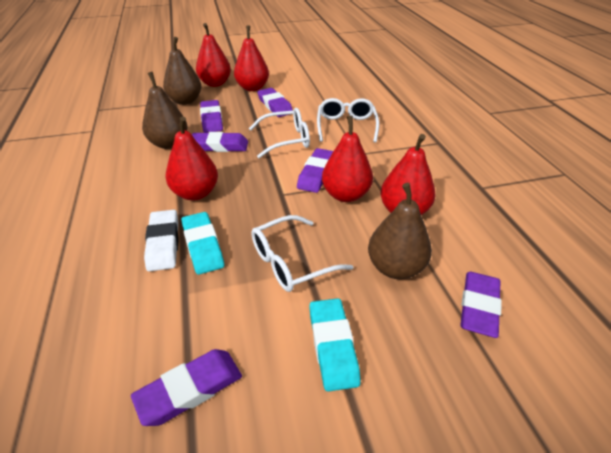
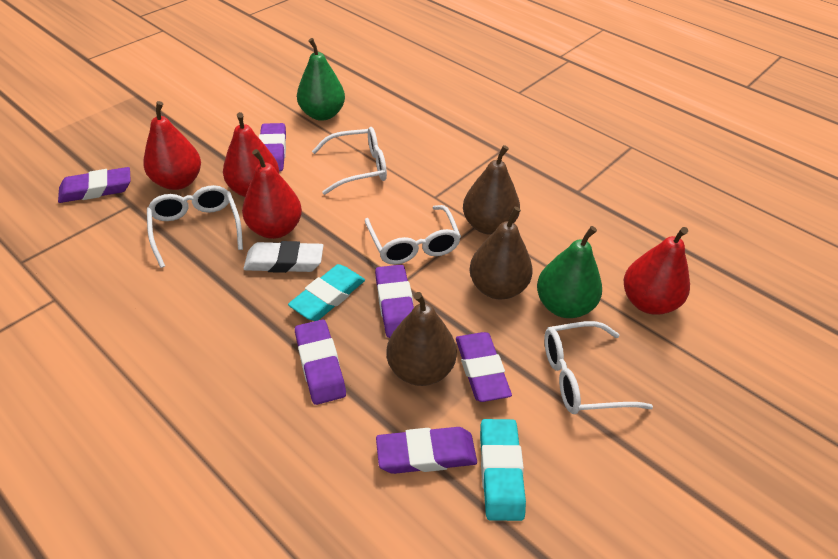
green pear: none = 0 -> [297,38,345,121] [537,226,602,318] = 2
red pear: [165,116,218,201] [196,23,231,87] [234,25,269,91] [322,116,373,202] [381,134,436,215] = 5 -> [143,101,201,190] [223,112,279,197] [242,149,302,239] [624,227,690,315] = 4
white glasses: [249,108,310,158] [251,215,354,292] [317,98,379,143] = 3 -> [147,185,243,268] [312,127,387,195] [365,205,461,265] [544,321,653,414] = 4

